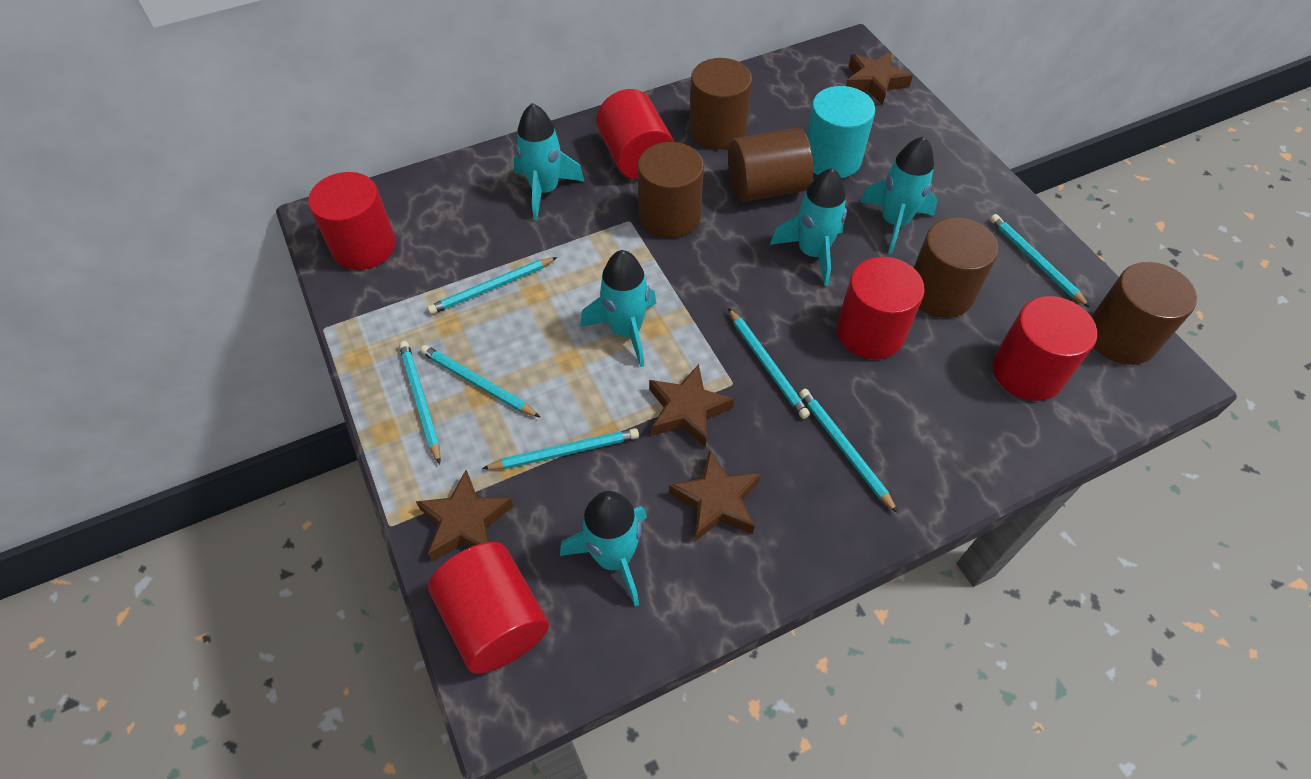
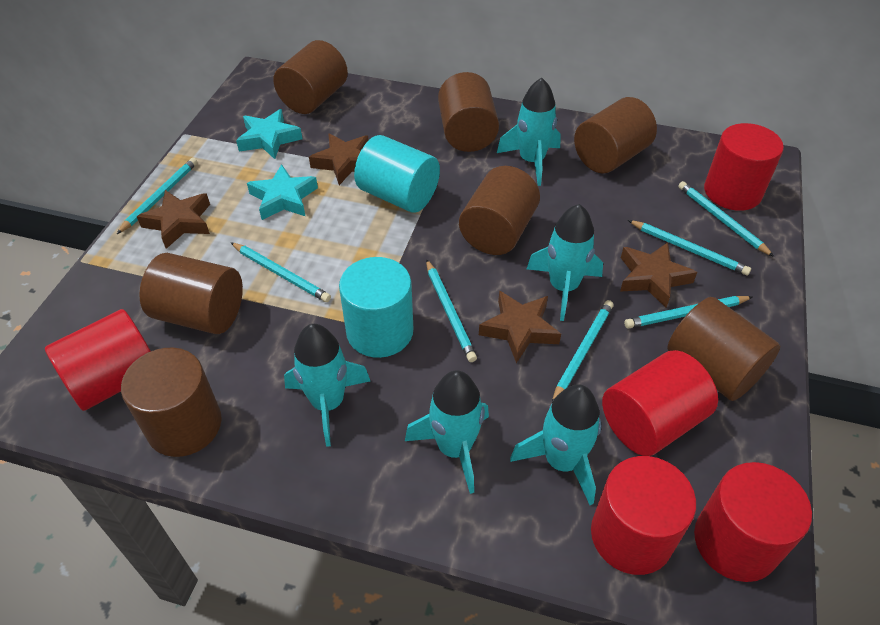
brown cylinder: [638,142,704,238] [689,58,752,149] [728,128,813,202] [914,217,998,318] [1091,262,1197,365] = 5 -> [121,348,222,457] [139,253,243,334] [273,40,348,114] [438,72,499,152] [459,166,540,255] [574,97,657,173] [667,297,780,401] = 7
turquoise cylinder: [806,86,875,178] = 1 -> [339,257,413,358] [354,135,440,213] = 2
turquoise star: none = 0 -> [236,109,302,159] [247,164,318,220] = 2

